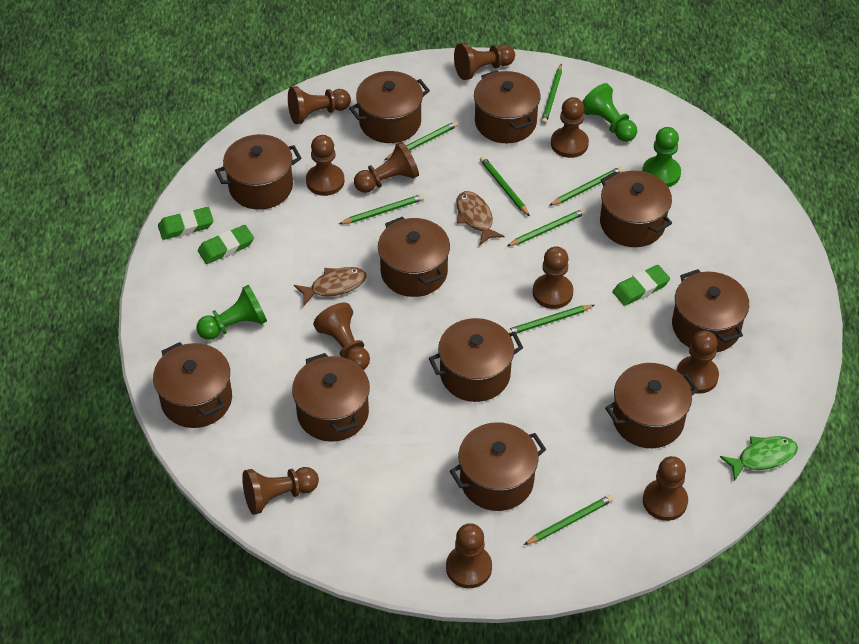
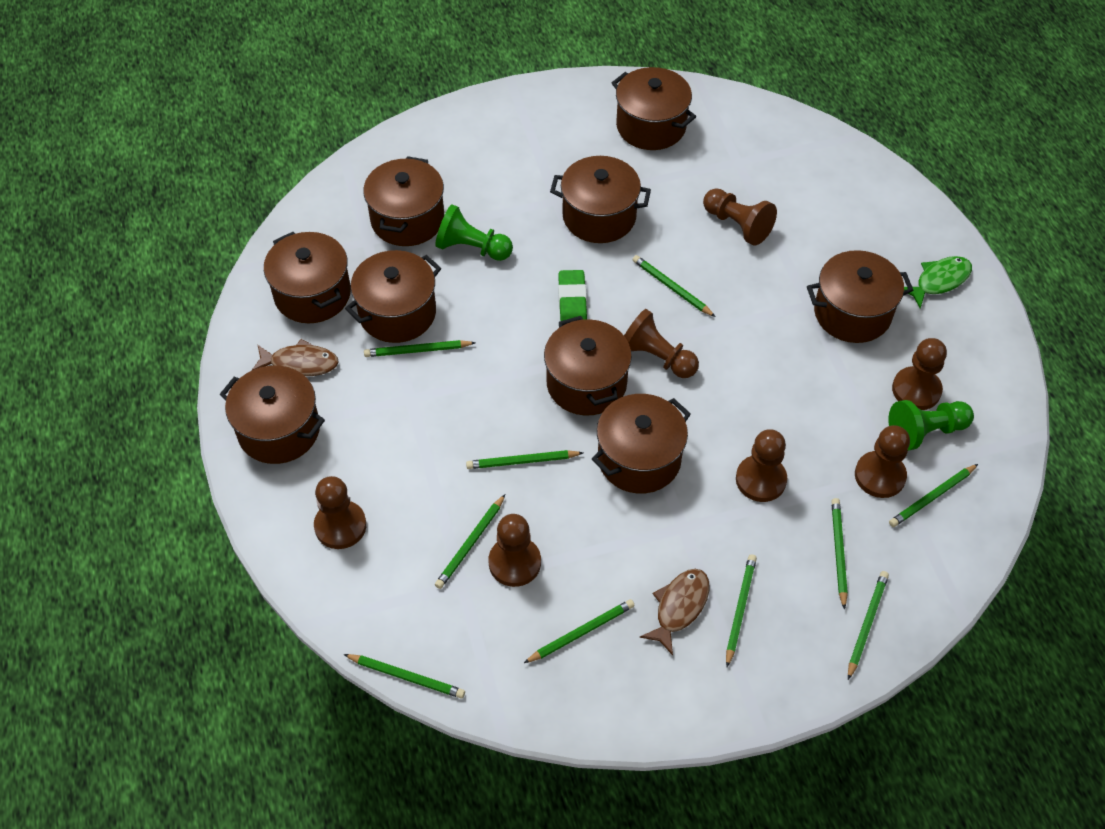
brown pawn: [242,467,319,515] [288,86,351,124] [306,135,344,196] [313,303,370,370] [354,141,419,193] [446,523,492,588] [454,43,515,80] [533,246,573,309] [551,97,589,158] [643,456,688,521] [676,330,719,394] = 11 -> [314,476,366,549] [489,514,541,587] [624,309,699,378] [703,188,777,245] [736,429,787,502] [855,425,910,498] [892,338,947,410] = 7
brown pot: [153,342,232,428] [215,134,301,210] [292,353,370,442] [349,71,430,143] [378,216,450,297] [429,318,523,402] [450,422,546,511] [474,70,541,143] [600,170,672,247] [605,363,699,448] [672,269,749,353] = 11 -> [220,366,325,464] [264,232,351,323] [345,250,441,343] [363,156,444,246] [544,316,632,415] [550,156,651,243] [592,394,691,494] [612,67,696,150] [807,250,913,343] = 9
green eraser: [158,207,214,240] [198,225,254,264] [613,265,670,306] = 3 -> [558,270,587,321] = 1
green pawn: [196,285,267,340] [582,83,637,142] [642,127,681,187] = 3 -> [435,204,513,261] [889,400,974,451] = 2
green pencil: [339,194,424,224] [384,121,458,160] [480,156,530,216] [506,305,594,334] [507,209,586,246] [524,495,614,545] [541,64,562,124] [549,166,624,206] = 8 -> [343,654,465,699] [364,340,476,357] [435,494,505,589] [466,450,583,469] [524,599,635,663] [632,255,715,317] [726,554,757,667] [831,498,848,610] [848,571,889,680] [889,464,978,527] = 10

